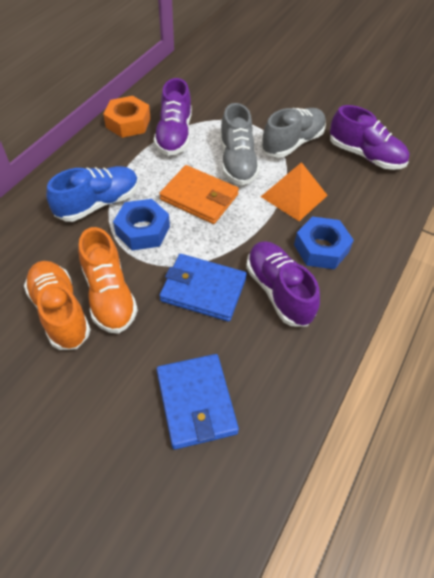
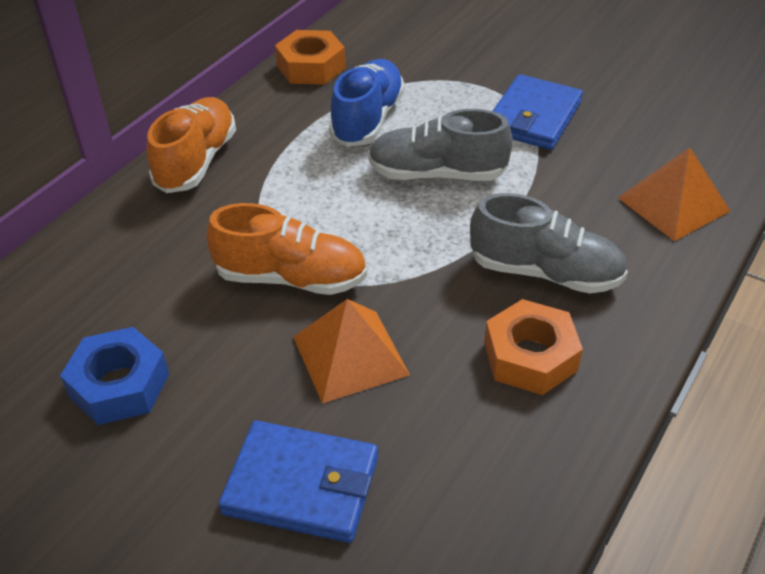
blue nut: [113,199,170,251] [294,216,354,269] = 2 -> [60,327,169,425] = 1
orange nut: [103,96,151,138] = 1 -> [275,30,346,85] [484,299,583,395] = 2
orange pyramid: [261,162,328,221] = 1 -> [293,299,410,404] [618,147,730,241] = 2
orange wallet: [159,165,239,224] = 1 -> none = 0
purple shoe: [154,78,192,156] [246,241,320,326] [330,105,409,170] = 3 -> none = 0

